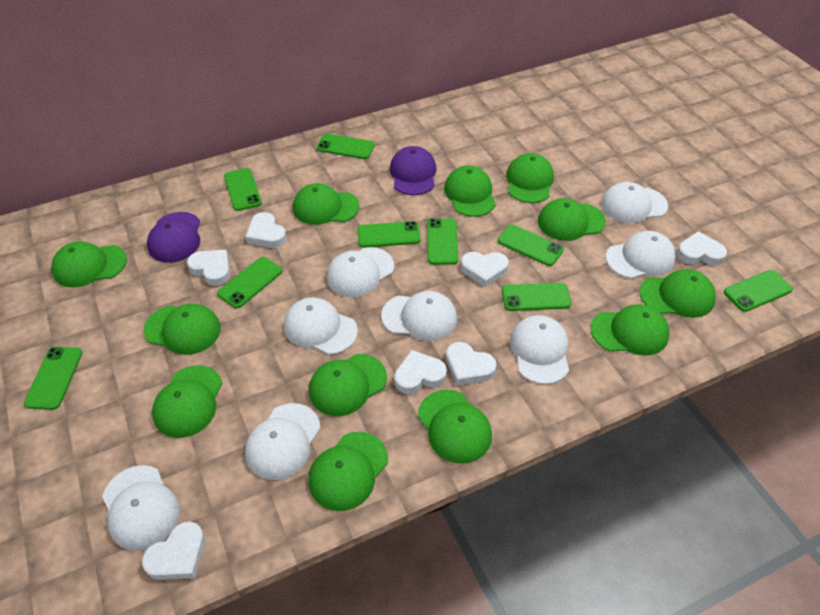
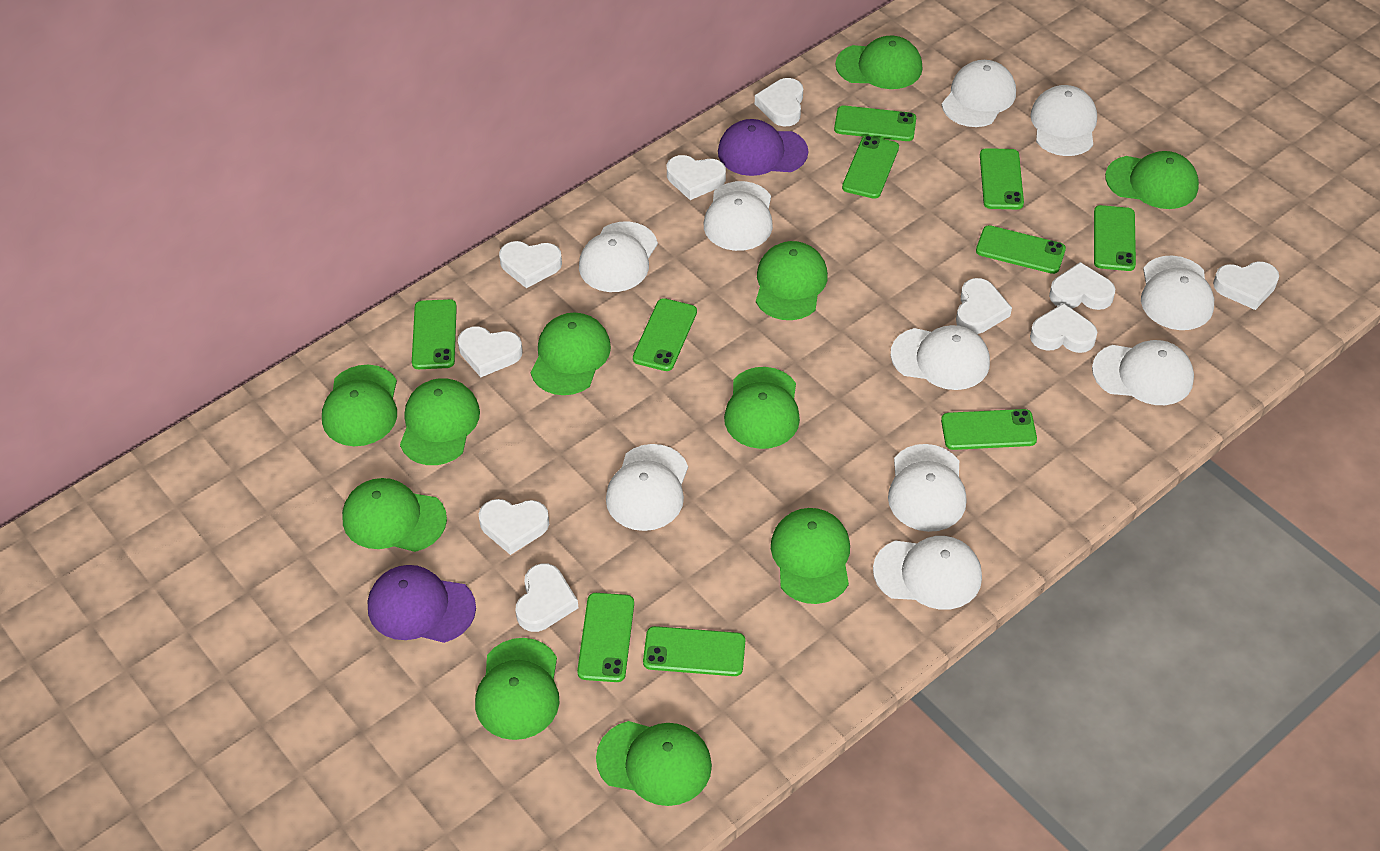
green cap: [51,241,127,288] [144,304,221,355] [152,365,222,438] [293,183,359,225] [308,432,388,511] [309,354,387,416] [418,390,492,464] [444,166,496,217] [506,153,554,203] [538,198,606,241] [591,304,670,356] [639,269,716,318] = 12 -> [322,365,397,446] [342,478,447,552] [400,378,480,465] [475,638,559,740] [531,312,611,395] [596,721,712,806] [724,367,800,449] [756,241,828,320] [771,508,850,604] [835,36,923,89] [1105,151,1199,209] = 11
green phone: [24,347,82,410] [217,257,282,308] [224,168,262,211] [317,134,375,159] [358,221,421,248] [427,218,458,265] [498,225,564,266] [502,283,571,311] [724,270,793,312] = 9 -> [412,299,457,369] [577,593,634,682] [633,298,697,371] [643,626,745,676] [834,105,916,141] [842,135,899,199] [941,409,1037,450] [976,225,1066,274] [980,148,1024,209] [1094,205,1136,271] = 10
white cap: [102,465,180,551] [245,403,321,480] [284,297,358,355] [327,247,394,297] [381,291,457,341] [510,315,569,384] [601,182,668,223] [605,231,676,279] = 8 -> [579,222,658,292] [606,444,688,531] [704,181,773,251] [873,536,982,610] [888,444,967,532] [891,325,990,390] [942,60,1016,127] [1030,85,1097,156] [1092,340,1194,405] [1141,256,1214,330] = 10
white heart: [142,521,205,580] [187,250,230,286] [245,212,287,248] [394,350,447,394] [446,342,497,385] [461,252,509,287] [677,231,727,266] = 7 -> [458,326,523,377] [479,499,549,555] [499,241,562,288] [515,563,578,632] [667,155,726,200] [755,78,803,126] [956,278,1012,334] [1030,303,1097,353] [1049,262,1115,310] [1213,261,1279,310] = 10

